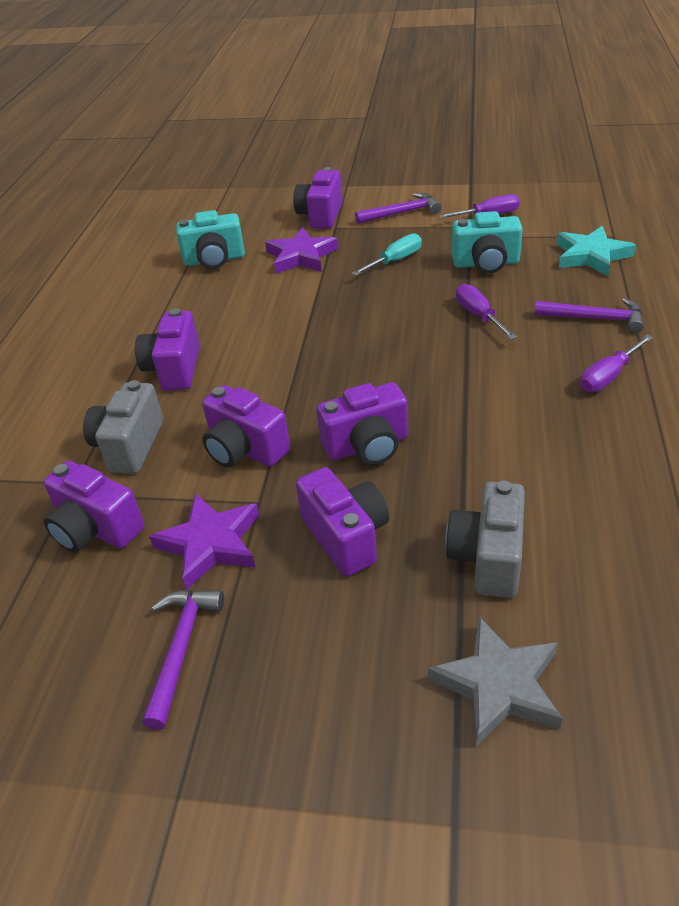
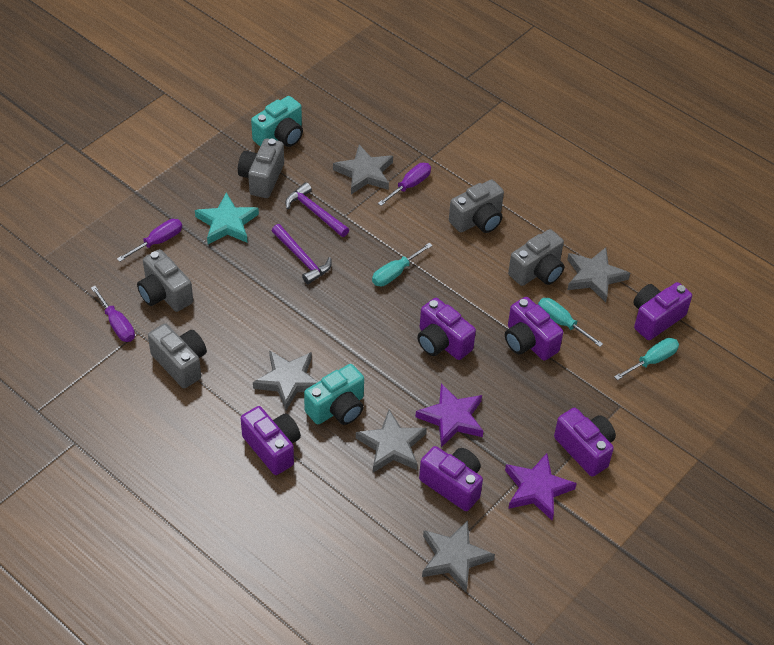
grey camera: [83,380,163,474] [445,481,525,598] = 2 -> [137,249,193,312] [148,323,207,388] [238,138,284,198] [449,179,504,233] [508,229,564,286] = 5
grey star: [428,616,563,746] = 1 -> [253,350,317,410] [333,144,393,194] [356,410,427,473] [422,520,495,592] [567,247,630,302] = 5
purple hammer: [142,590,224,730] [355,193,441,224] [534,298,644,334] = 3 -> [272,224,332,284] [285,182,349,237] = 2
turquoise screwdriver: [352,233,422,275] = 1 -> [372,243,433,286] [538,298,603,347] [614,338,679,380] = 3

